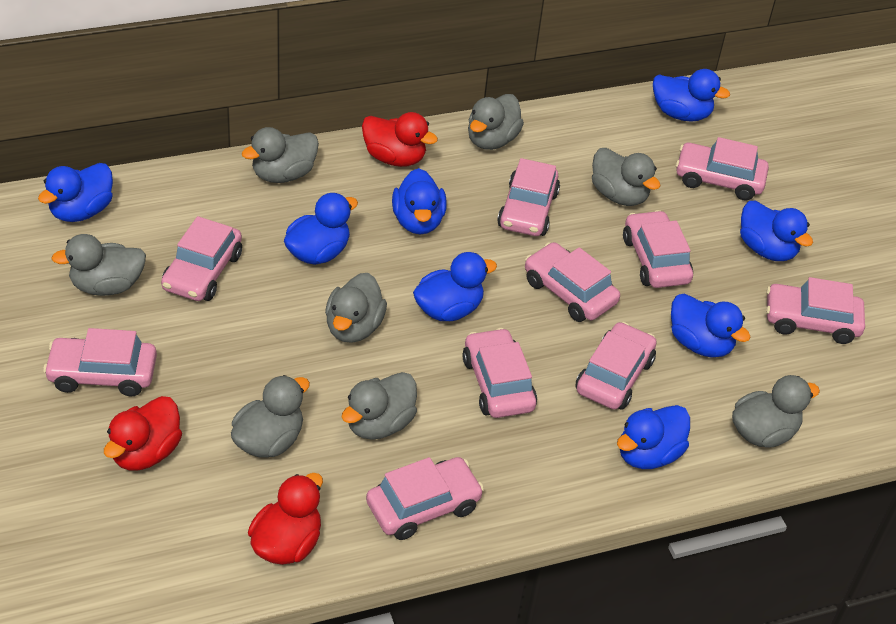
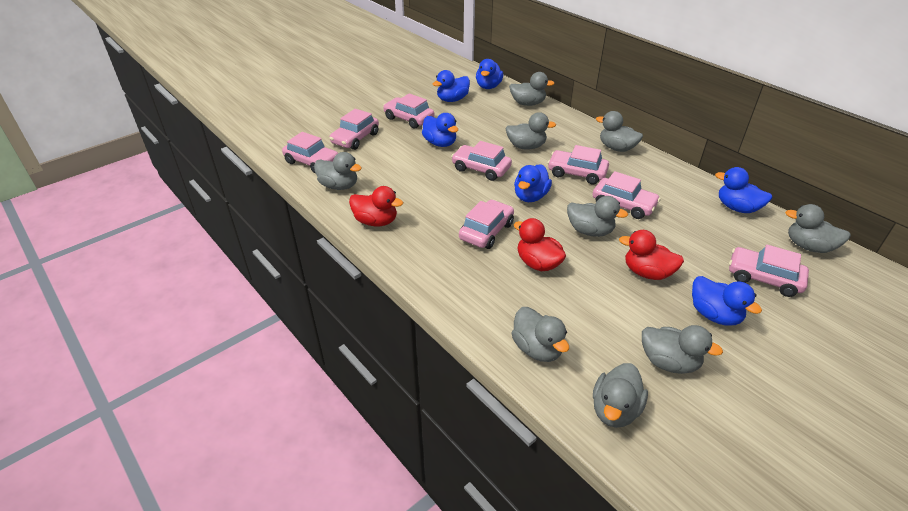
blue duck: [38,163,113,222] [284,193,358,265] [392,168,447,234] [413,252,497,321] [617,405,690,469] [653,69,730,122] [671,294,751,357] [740,201,813,261] = 8 -> [422,113,458,147] [433,70,470,102] [476,59,503,89] [514,164,552,202] [692,276,762,326] [715,167,772,213] = 6
grey duck: [51,234,146,296] [231,375,310,458] [242,127,319,183] [325,273,387,343] [341,372,417,440] [468,94,524,150] [592,148,660,206] [732,375,820,448] = 8 -> [314,152,362,190] [505,112,556,150] [509,72,555,106] [511,307,569,362] [567,196,628,237] [593,363,648,428] [596,111,643,152] [642,325,723,374] [785,204,851,253] = 9
pink car: [43,328,157,396] [161,216,242,301] [366,457,484,540] [462,328,537,418] [497,158,560,236] [525,242,620,322] [575,322,657,410] [623,210,693,288] [676,137,769,201] [766,277,865,344] = 10 -> [282,132,338,174] [330,109,379,150] [383,93,434,129] [451,141,512,181] [459,200,514,249] [548,145,609,185] [593,171,661,219] [729,245,809,297] = 8

